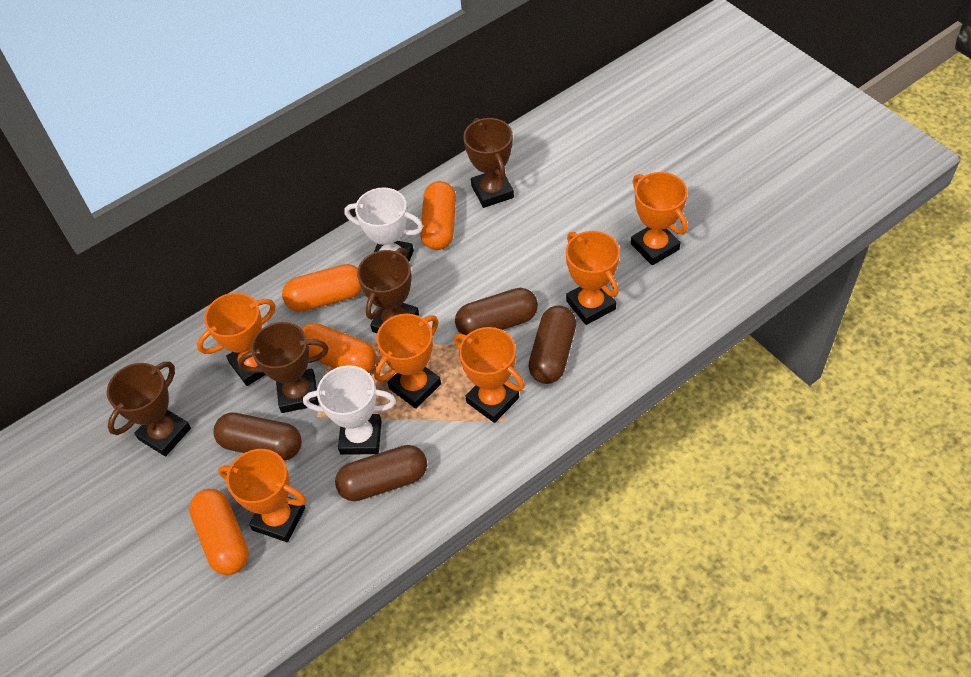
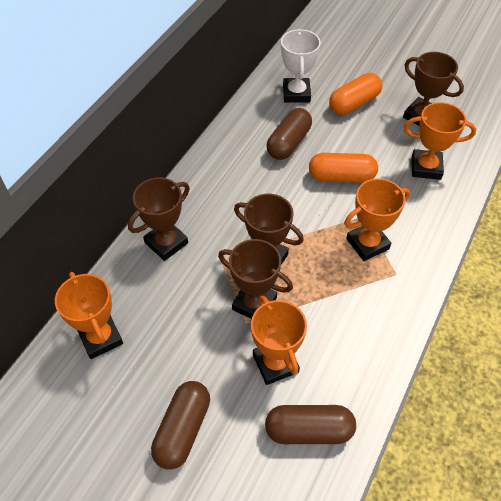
brown capsule: [214,413,302,461] [335,445,427,501] [455,288,538,335] [528,306,576,384] = 4 -> [151,381,210,470] [265,405,356,444] [267,108,312,160] = 3
orange capsule: [189,489,249,575] [282,264,362,312] [302,323,377,373] [420,181,456,250] = 4 -> [309,153,378,183] [329,73,382,115] = 2
orange trophy: [197,293,275,386] [218,449,306,542] [374,314,441,409] [454,327,525,423] [566,231,620,325] [631,172,688,265] = 6 -> [55,272,123,359] [251,296,307,385] [344,178,410,261] [404,102,476,180] = 4
white trophy: [303,365,396,455] [344,187,423,261] = 2 -> [281,29,321,103] = 1

